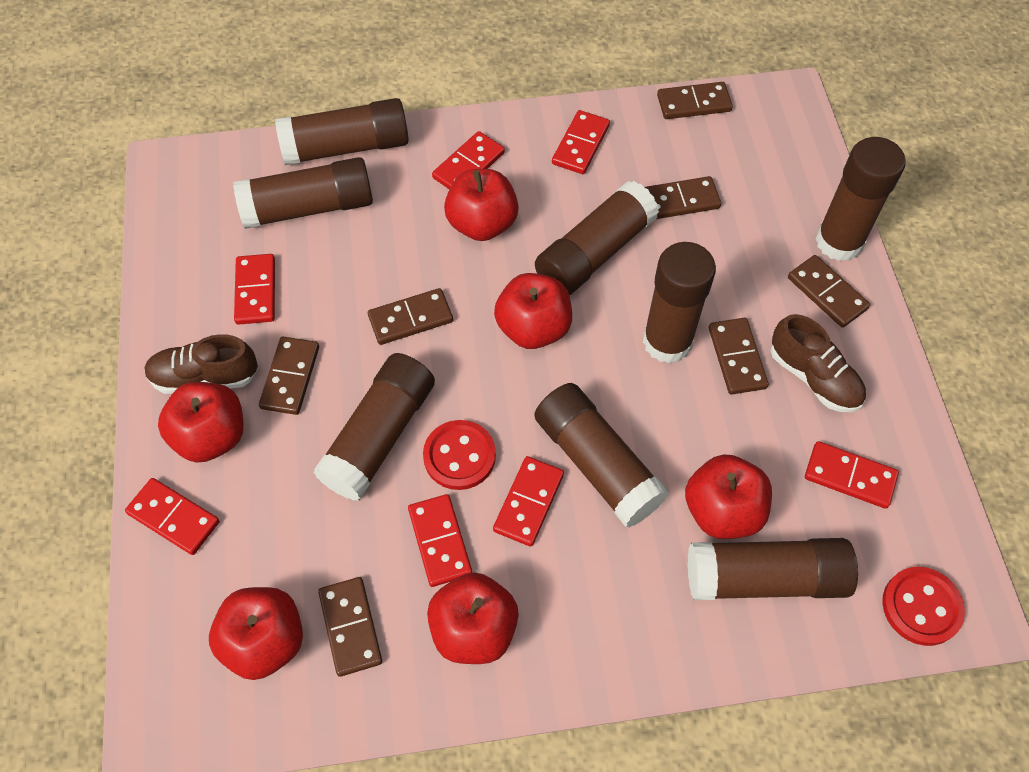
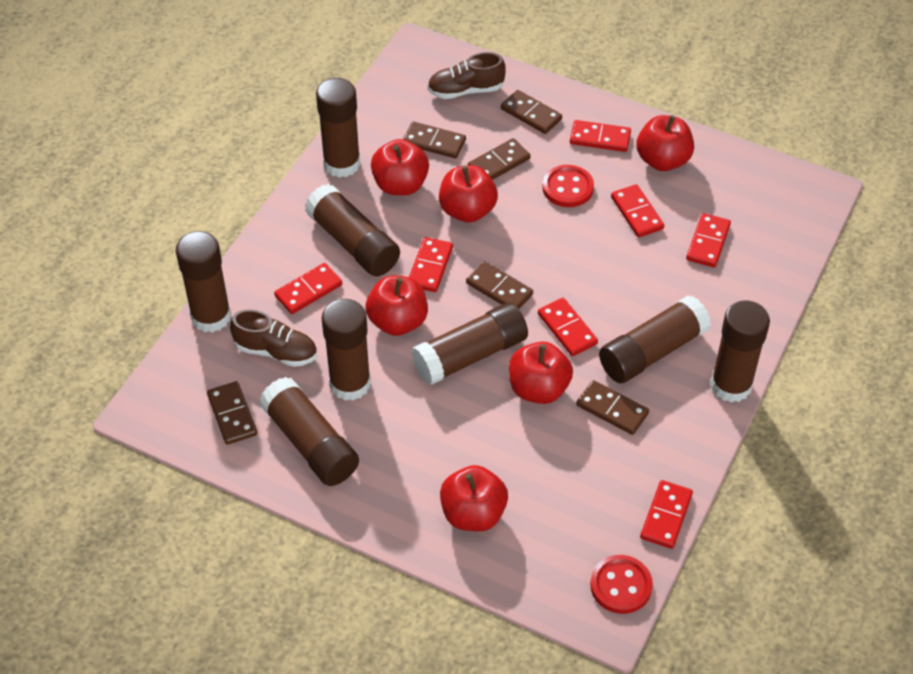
brown domino: [259,337,319,415] [318,577,382,677] [368,288,453,345] [644,176,721,219] [657,82,733,119] [709,318,769,395] [788,255,870,328] = 7 -> [207,381,257,445] [403,122,466,159] [466,261,533,309] [468,138,531,180] [501,90,562,134] [576,380,649,435] = 6

